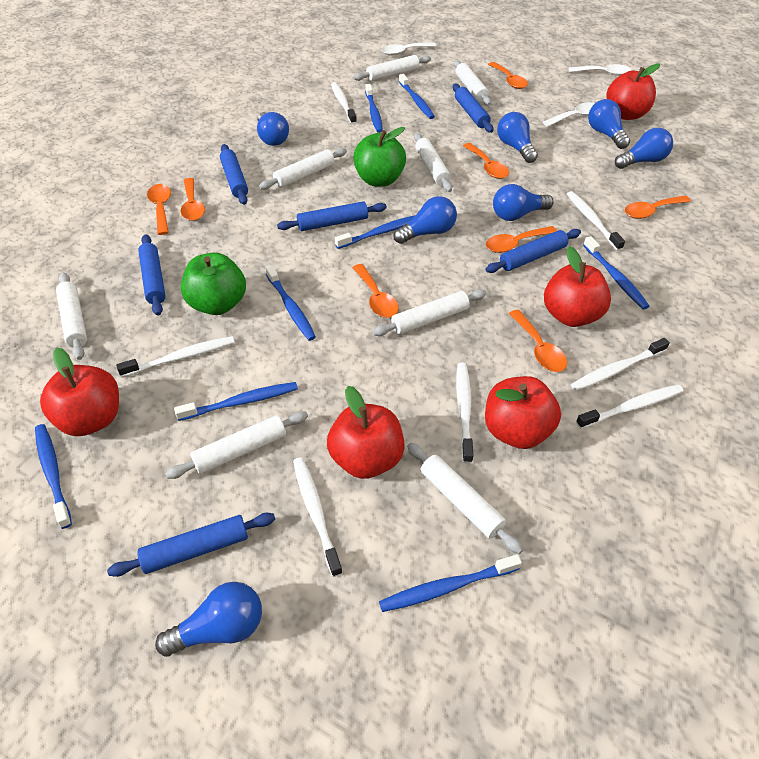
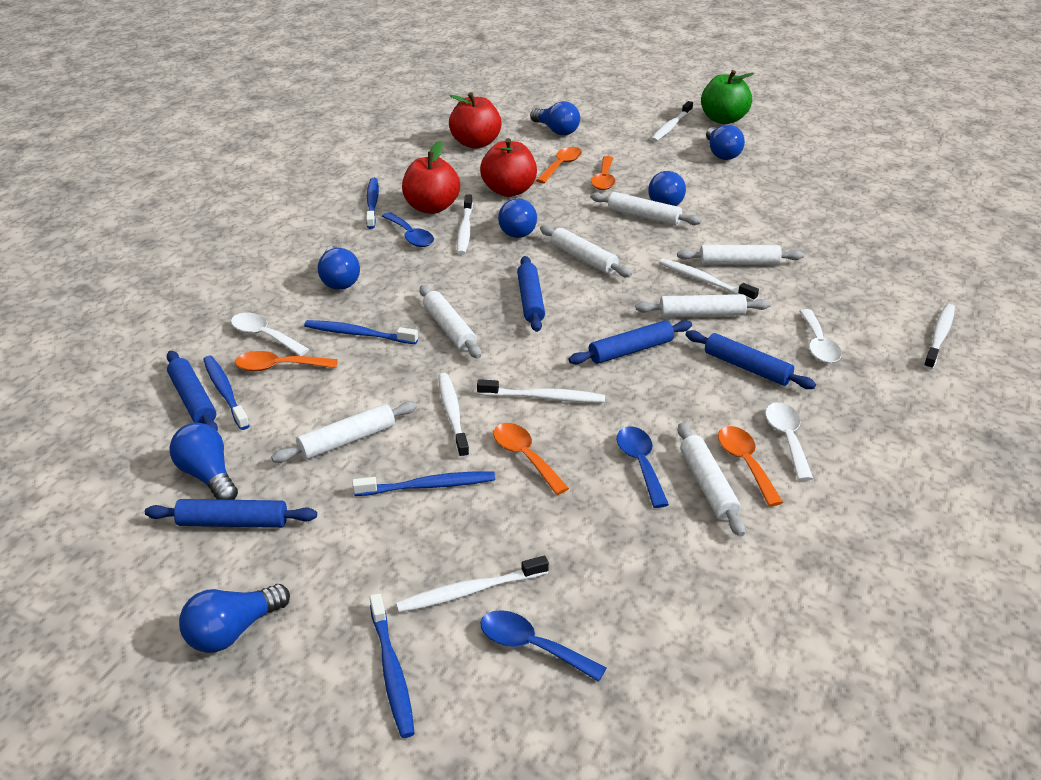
blue rolling pin: [107,513,275,577] [138,234,166,316] [220,144,248,205] [277,201,387,231] [452,84,493,133] [485,229,581,273] = 6 -> [145,499,317,528] [166,351,218,431] [517,256,545,332] [569,320,692,364] [686,330,816,389] = 5
blue spoon: none = 0 -> [382,212,434,247] [480,610,606,682] [617,427,669,508] = 3
blue toothbrush: [35,424,72,529] [174,382,298,421] [265,265,316,341] [335,215,416,249] [365,84,383,133] [379,554,522,612] [399,74,435,119] [583,236,650,309] = 8 -> [203,356,250,430] [304,320,418,344] [352,472,495,496] [366,178,379,229] [370,593,415,738] = 5
green apple: [181,253,246,315] [353,127,406,187] = 2 -> [701,70,754,124] = 1
orange spoon: [147,184,171,235] [181,178,205,221] [352,264,399,318] [463,143,509,179] [486,226,557,253] [488,62,528,89] [509,310,567,372] [625,195,691,219] = 8 -> [235,351,338,371] [493,423,569,495] [536,147,582,183] [591,156,615,190] [718,426,783,507] = 5
red apple: [40,348,119,436] [327,386,405,479] [485,376,561,449] [544,246,611,327] [606,64,660,120] = 5 -> [402,141,460,214] [449,92,502,149] [480,138,537,197] = 3
white rolling pin: [56,272,87,360] [165,411,308,479] [259,148,347,190] [353,55,431,81] [372,290,486,336] [407,443,523,554] [414,133,452,192] [454,60,491,105] = 8 -> [271,401,417,463] [419,285,481,358] [540,225,632,277] [590,192,701,226] [636,294,771,317] [677,245,804,265] [678,423,745,537] = 7

